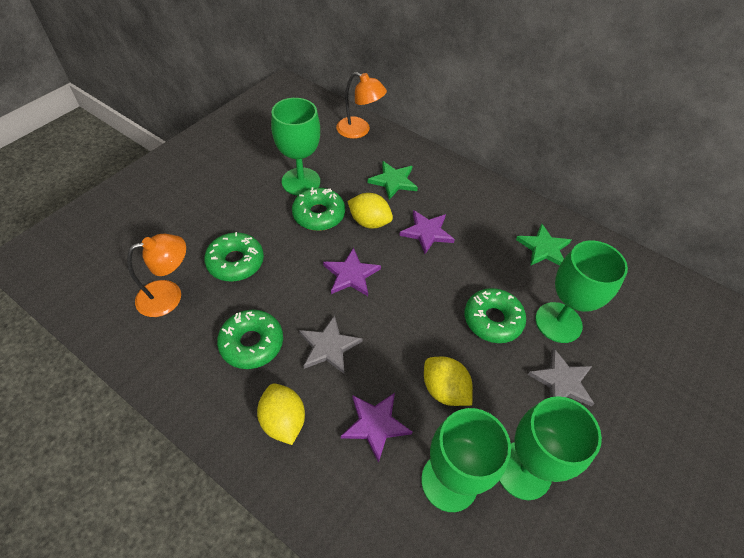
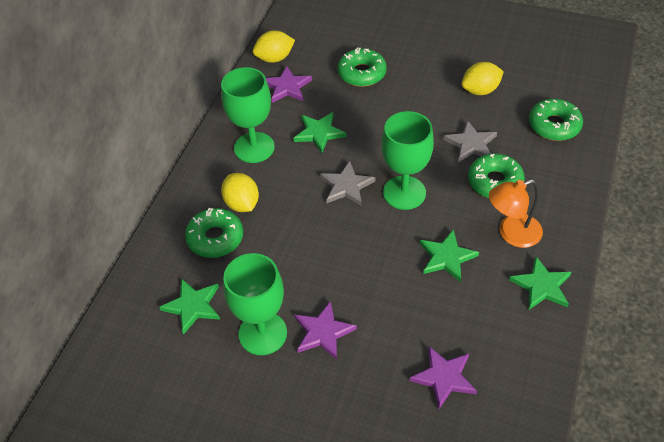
green goblet: [271,98,320,196] [421,408,511,512] [499,396,602,500] [535,240,628,343] = 4 -> [221,67,275,163] [223,253,287,355] [381,111,434,210] = 3
green star: [368,161,418,200] [516,223,571,266] = 2 -> [159,278,220,335] [293,112,347,153] [419,229,479,282] [509,257,571,310] = 4
orange lamp: [127,234,186,317] [336,72,387,139] = 2 -> [489,179,543,248] = 1

